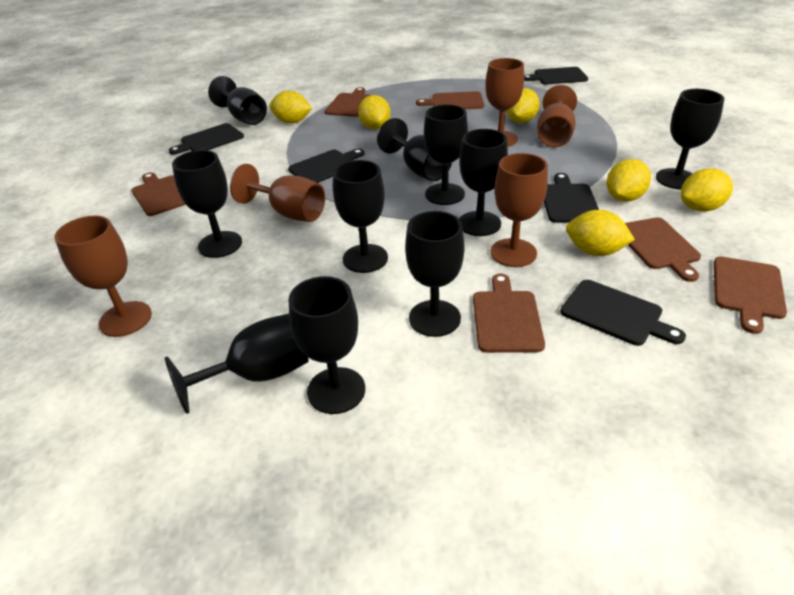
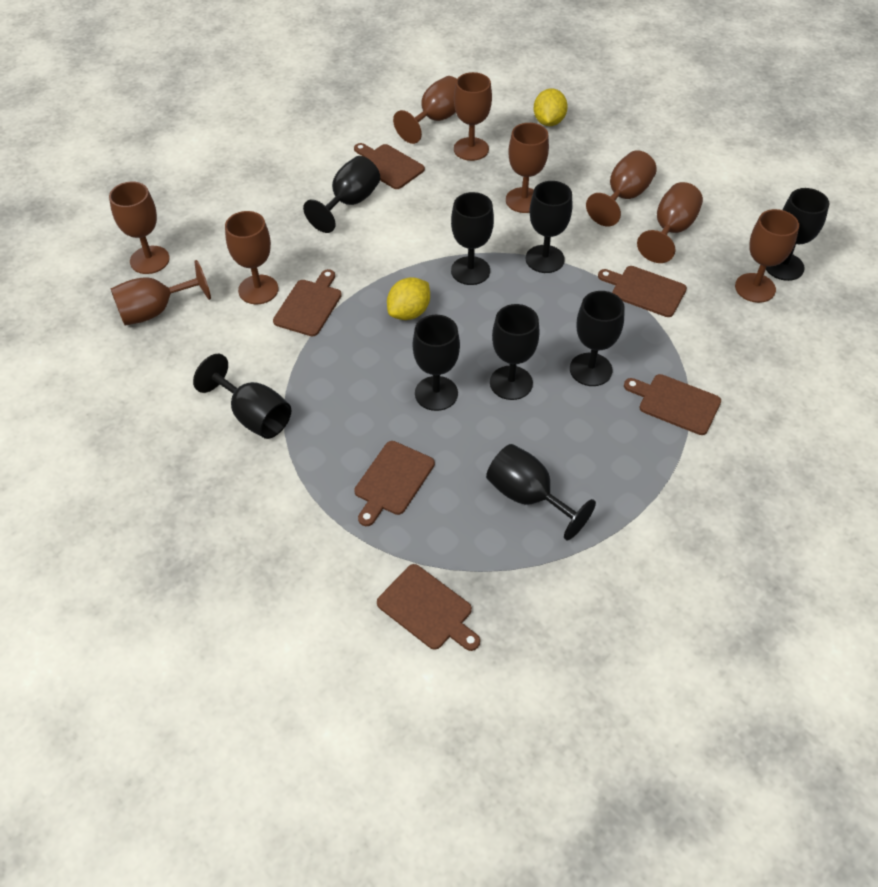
black cutting board: [169,123,244,155] [288,149,365,183] [524,67,588,85] [544,173,599,223] [560,280,686,346] = 5 -> none = 0
black goblet: [165,313,309,414] [172,150,242,258] [208,76,267,125] [289,276,365,414] [333,160,388,273] [377,118,452,181] [405,211,465,337] [424,104,468,205] [459,129,508,236] [656,89,724,189] = 10 -> [193,354,291,439] [303,156,380,233] [413,315,460,411] [451,192,494,285] [486,444,596,540] [490,304,540,400] [526,181,572,273] [570,291,625,386] [766,188,830,281] = 9
brown goblet: [54,216,152,337] [230,164,325,222] [485,58,524,147] [490,153,548,267] [537,85,577,148] = 5 -> [109,182,170,274] [111,260,211,326] [225,211,279,304] [393,76,457,144] [454,72,492,161] [506,123,549,213] [586,150,657,227] [637,182,703,263] [735,209,799,303] = 9
yellow lemon: [269,91,312,123] [358,95,391,129] [507,88,540,123] [566,210,635,256] [607,159,651,202] [681,168,733,212] = 6 -> [387,277,430,320] [534,88,568,126] = 2

